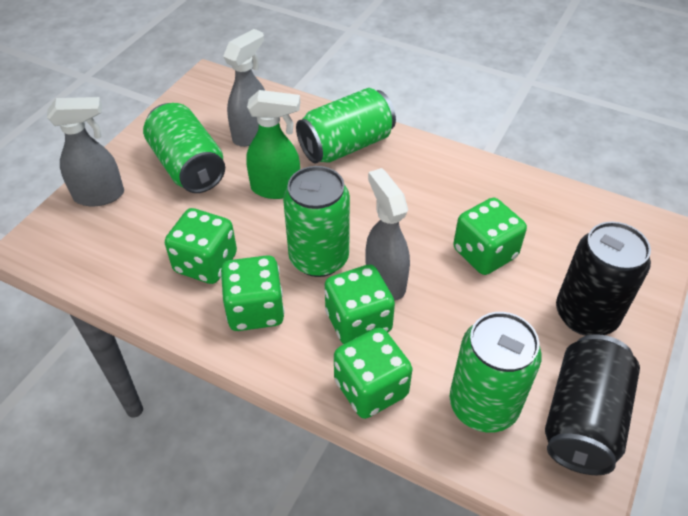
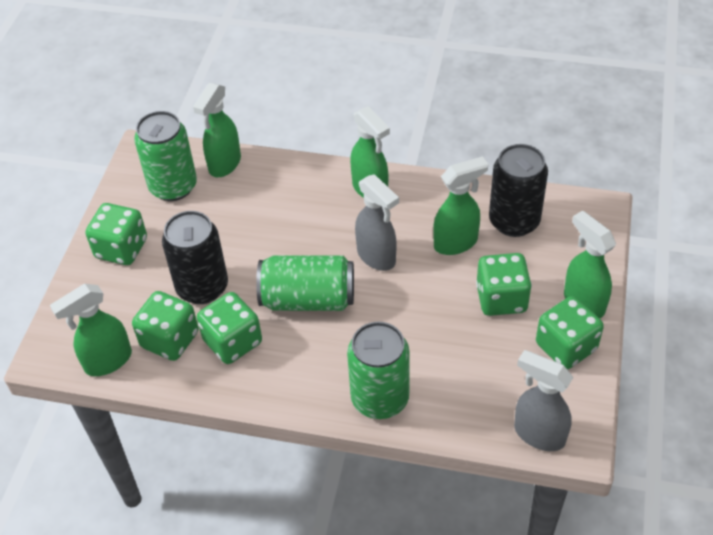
green can: [143,103,225,193] [283,166,350,277] [296,88,396,163] [449,312,542,433] = 4 -> [134,111,197,201] [256,255,354,311] [347,322,410,419] = 3
green spray bottle: [246,90,300,199] = 1 -> [50,284,132,376] [193,83,241,177] [350,106,390,198] [433,156,488,255] [564,210,616,318] = 5
grey spray bottle: [47,97,124,206] [223,29,265,147] [365,168,410,301] = 3 -> [355,174,399,271] [514,350,573,451] = 2

